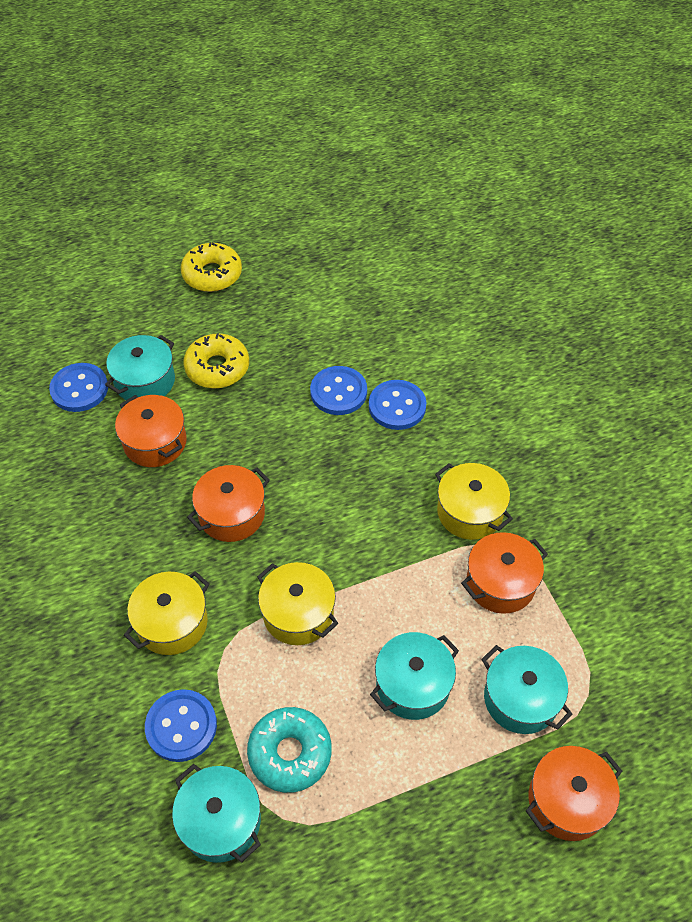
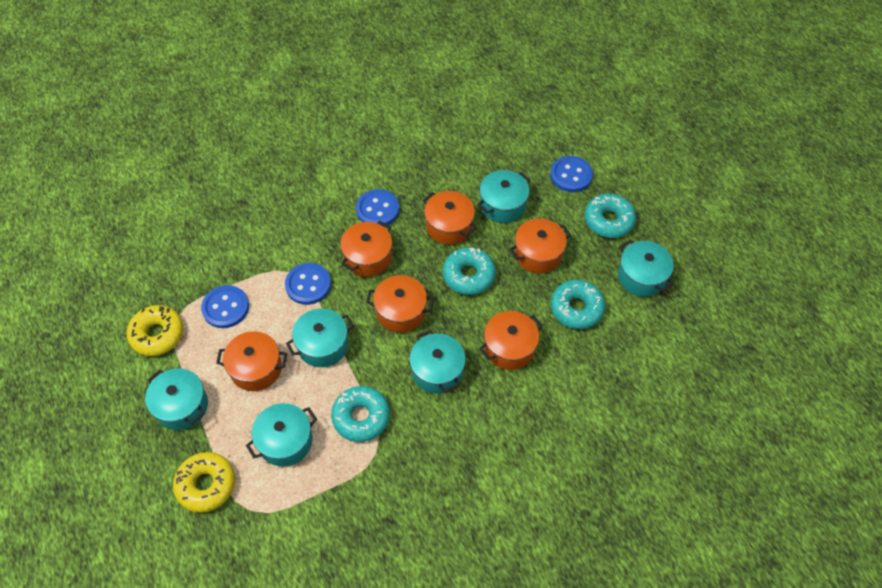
orange pot: [115,395,187,467] [187,465,270,542] [461,532,548,614] [526,746,622,841] = 4 -> [216,331,287,391] [340,221,392,277] [366,275,434,333] [423,191,477,245] [479,311,543,370] [509,218,571,273] = 6
turquoise donut: [247,707,332,793] = 1 -> [331,386,390,442] [443,247,496,295] [551,280,605,329] [584,194,636,238] = 4
turquoise pot: [105,335,175,400] [172,764,261,863] [370,632,459,720] [481,645,572,734] = 4 -> [145,368,208,430] [246,403,317,466] [286,309,354,367] [409,330,466,394] [477,170,531,223] [618,240,674,297] = 6
yellow pot: [124,571,210,655] [257,562,338,645] [435,463,513,540] = 3 -> none = 0

